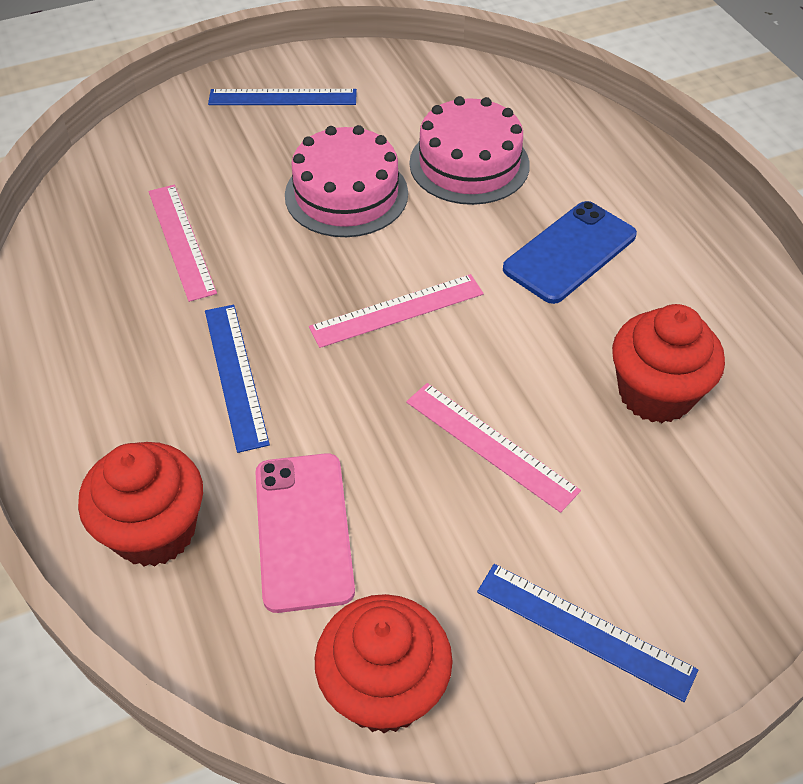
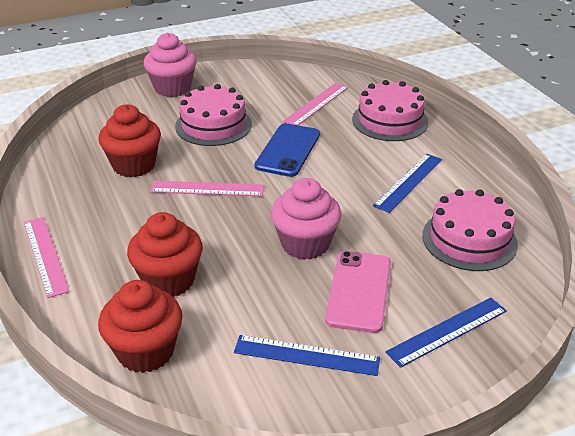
pink cake: [285,125,408,237] [409,96,530,205] = 2 -> [175,84,252,146] [352,80,429,141] [422,189,518,271] = 3
pink cupcake: none = 0 -> [144,33,197,97] [271,178,342,260] = 2

